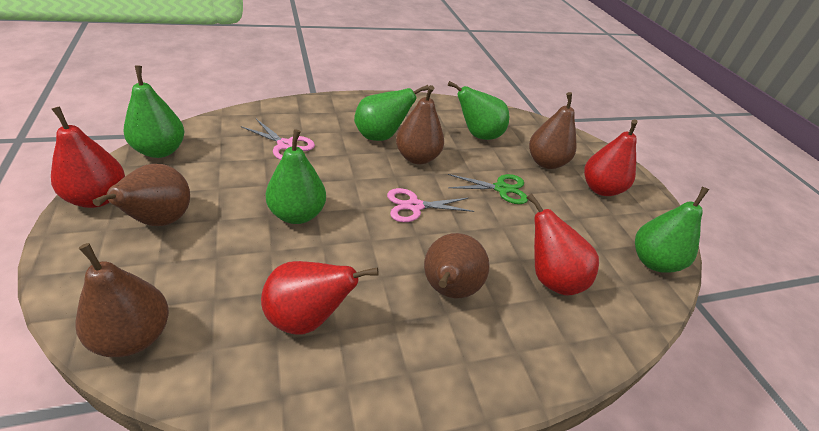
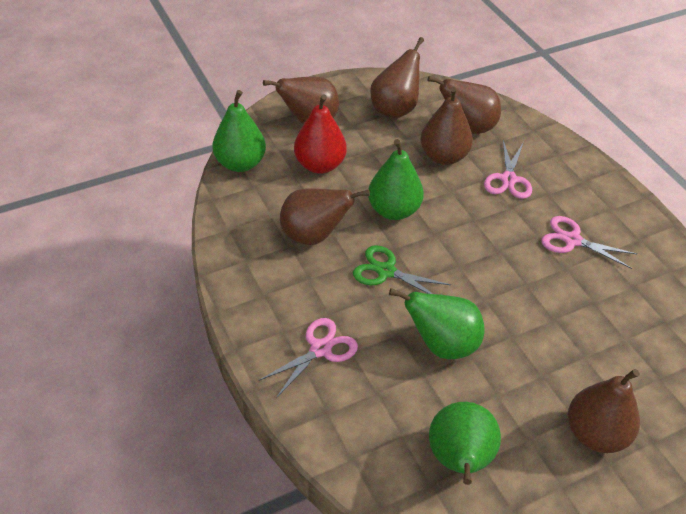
brown pear: [75,243,169,357] [93,164,190,226] [396,85,444,164] [424,233,489,298] [529,92,577,169] = 5 -> [263,77,339,124] [280,189,370,245] [370,37,424,119] [420,87,473,165] [428,76,501,134] [568,369,640,453] = 6
green pear: [124,65,185,158] [266,129,326,224] [354,85,429,141] [448,81,509,140] [635,187,709,273] = 5 -> [212,90,266,172] [368,139,424,220] [389,288,485,360] [429,402,501,485] = 4
pink scissors: [241,119,315,160] [387,188,474,222] = 2 -> [259,318,358,398] [484,140,532,199] [541,216,637,269] = 3
red pear: [51,106,125,208] [261,261,379,335] [527,193,599,295] [584,120,638,196] = 4 -> [294,94,347,174] = 1

